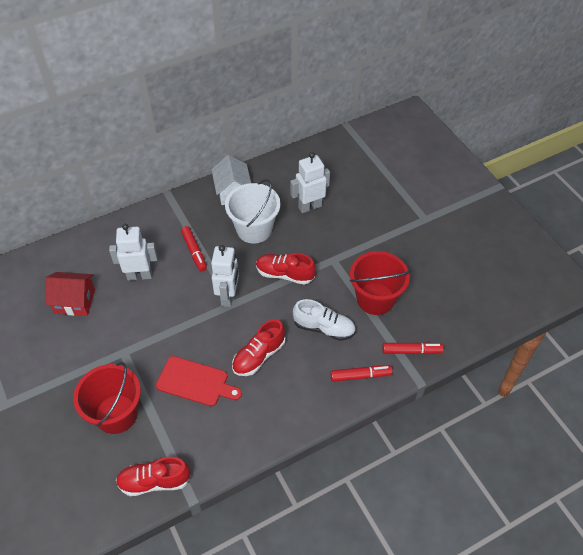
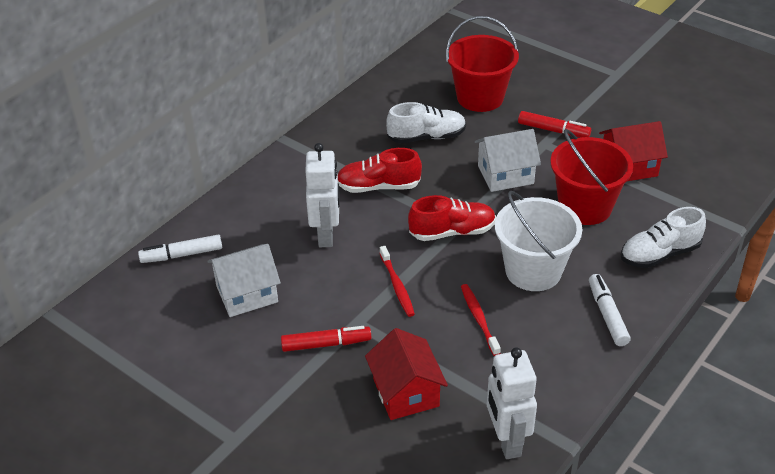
red cutting board: [156,356,242,406] = 1 -> none = 0
red house: [45,272,95,316] = 1 -> [365,328,448,420] [599,121,668,181] = 2
red marker: [181,226,207,271] [330,365,393,382] [382,342,444,354] = 3 -> [281,326,371,352] [518,111,591,137] = 2
red shoe: [116,457,191,496] [232,319,285,376] [256,253,316,285] = 3 -> [338,148,422,193] [408,195,496,241] = 2
red toothbrush: none = 0 -> [380,246,415,317] [461,284,501,356] = 2
white house: [211,155,251,205] = 1 -> [207,244,281,317] [475,129,541,192] = 2
white marker: none = 0 -> [138,235,222,263] [589,274,631,346] = 2
white robot: [109,224,157,281] [211,245,239,307] [290,152,330,213] = 3 -> [305,143,340,247] [487,347,537,459] = 2
white shoe: [293,299,356,341] = 1 -> [386,102,466,144] [621,207,706,268] = 2

